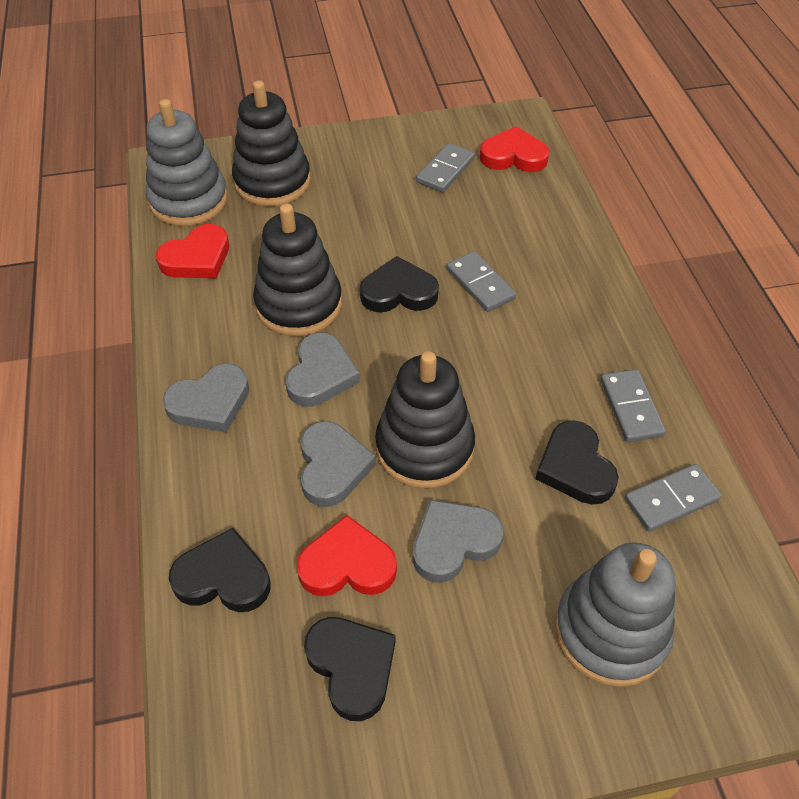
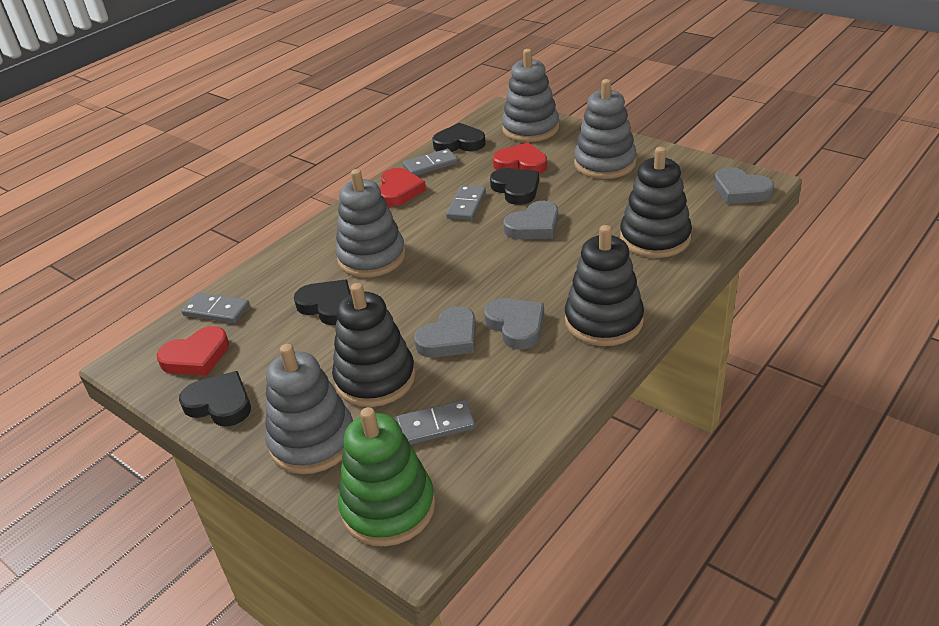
green stacking toy: none = 0 -> [338,407,435,546] = 1
grey stacking toy: [146,99,228,226] [555,542,675,687] = 2 -> [265,344,353,474] [335,169,406,278] [502,49,559,142] [574,79,637,179] = 4

